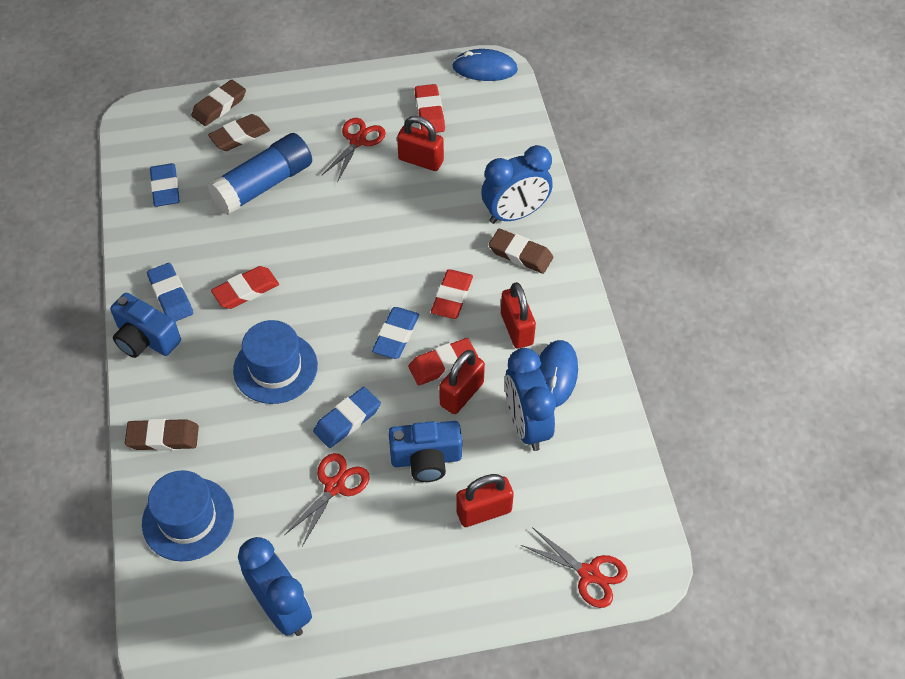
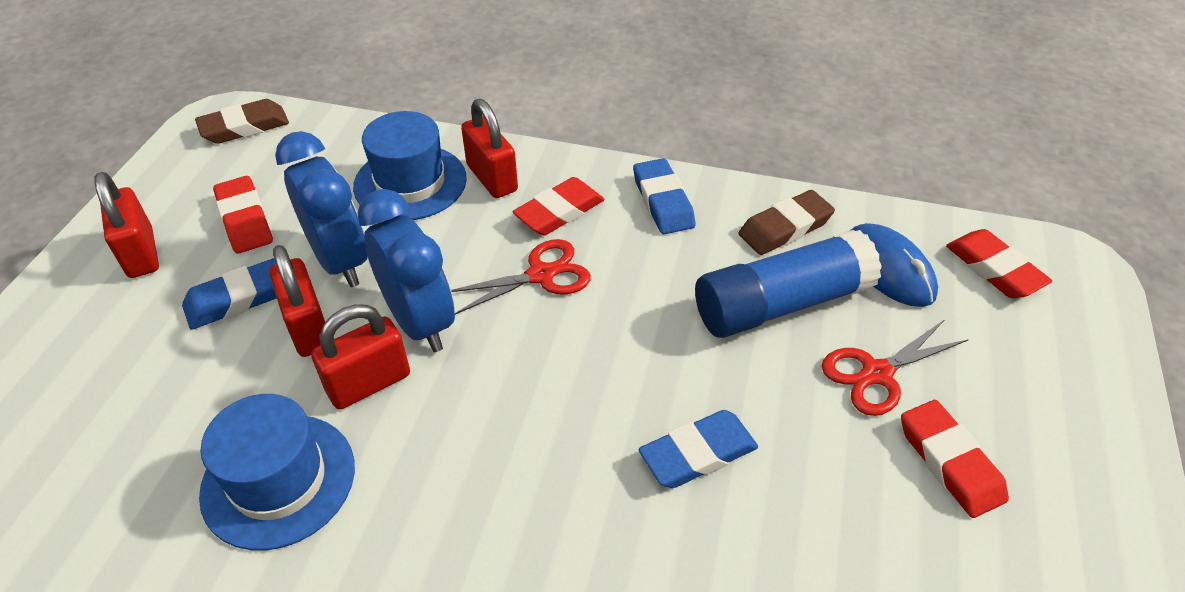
blue camera: [110,293,181,358] [388,421,462,482] = 2 -> none = 0
blue clock: [238,537,312,636] [481,145,553,224] [505,348,556,451] = 3 -> [275,131,368,287] [358,189,455,352] = 2
blue eraser: [147,263,193,322] [150,163,180,207] [313,387,381,448] [372,307,419,359] = 4 -> [182,258,277,330] [633,158,696,234] [639,410,758,488] = 3
blue mouse: [452,49,518,81] [539,340,578,407] = 2 -> [851,223,938,307] = 1
brown eraser: [125,418,199,451] [191,80,246,126] [208,114,270,151] [489,229,553,274] = 4 -> [195,99,289,144] [739,190,835,255] = 2
red scissors: [284,453,370,546] [321,118,386,182] [521,527,628,608] = 3 -> [451,239,591,314] [822,320,969,416] = 2

